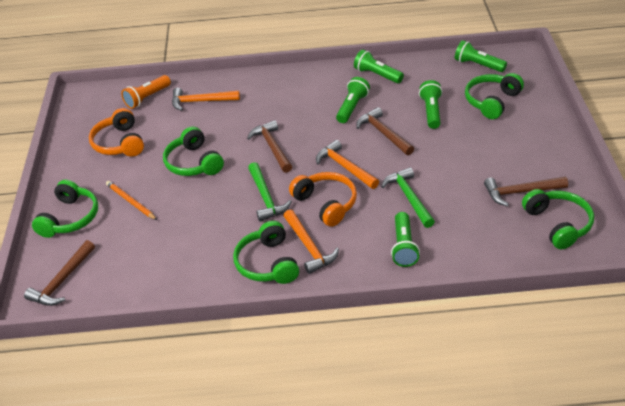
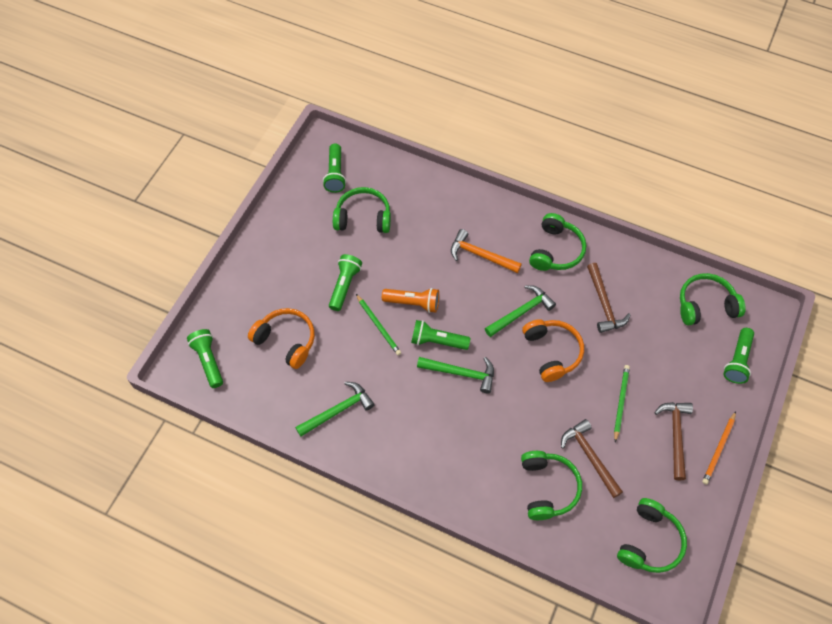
brown hammer: [24,240,95,306] [247,120,292,173] [356,107,414,155] [484,177,568,206] = 4 -> [561,419,623,498] [587,263,631,333] [654,402,693,481] = 3
green hammer: [248,162,292,221] [381,167,435,228] = 2 -> [295,382,375,437] [417,357,494,394] [485,285,556,337] = 3
green pencil: none = 0 -> [356,294,401,355] [614,365,630,442] = 2
orange hammer: [172,88,240,111] [284,210,339,274] [316,140,379,189] = 3 -> [451,229,522,273] = 1

